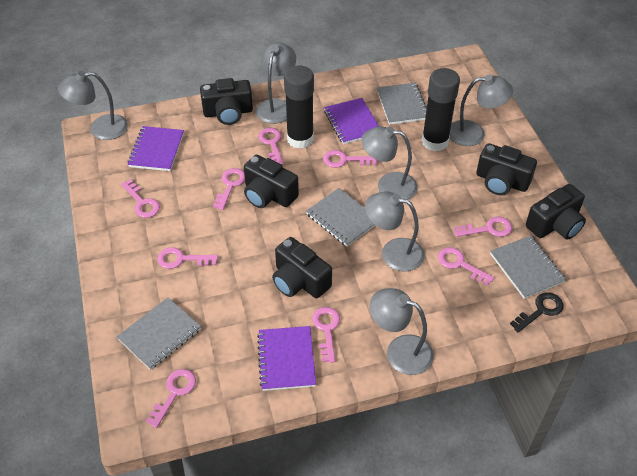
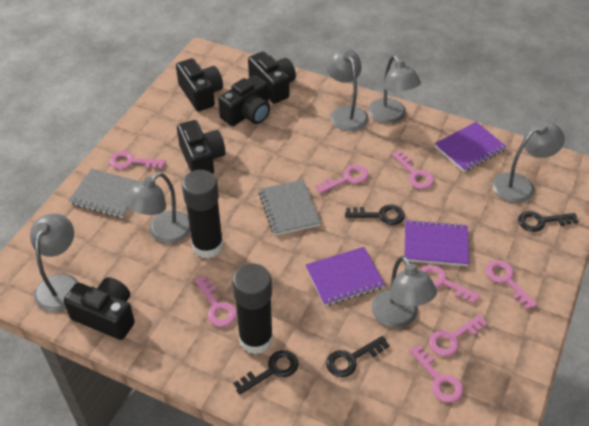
black key: [510,292,564,332] = 1 -> [234,350,298,395] [326,336,389,377] [345,204,405,225] [518,211,578,232] = 4
grey notebook: [117,297,201,370] [306,188,376,247] [377,83,427,125] [490,235,566,299] = 4 -> [68,168,140,218] [259,180,321,236] = 2
pink key: [121,179,160,218] [146,369,196,428] [157,247,218,269] [213,168,245,210] [258,128,284,165] [312,307,340,363] [323,150,378,168] [438,247,494,286] [454,217,512,237] = 9 -> [109,151,166,169] [195,276,237,327] [315,165,368,194] [392,150,434,189] [409,344,463,403] [420,265,480,304] [429,314,488,356] [486,260,537,310] = 8

